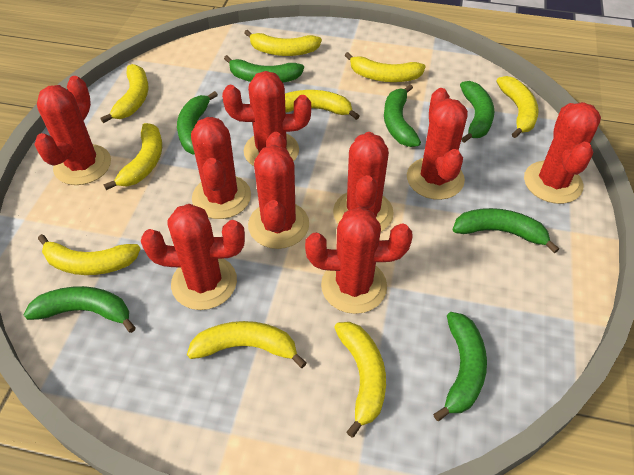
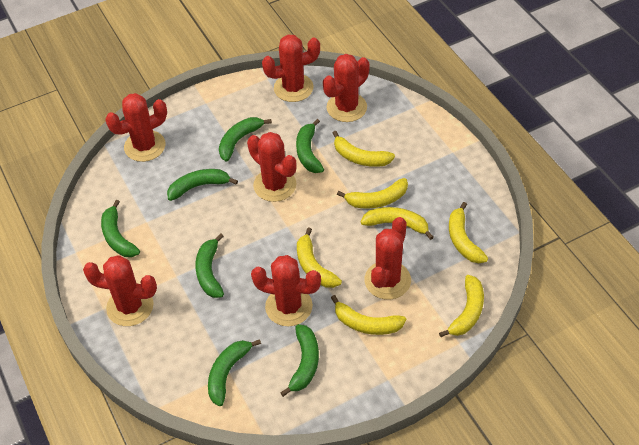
red cactus: [34,76,111,185] [141,204,245,310] [191,117,251,219] [222,71,311,166] [248,132,309,249] [305,207,413,314] [333,132,394,232] [407,88,468,200] [524,102,601,204] = 9 -> [83,255,157,326] [105,93,167,162] [247,132,297,202] [251,255,321,326] [262,35,320,102] [323,54,370,122] [365,217,411,300] = 7
yellow banana: [38,234,141,275] [101,64,148,123] [103,123,162,190] [187,321,307,368] [244,30,322,56] [285,90,359,120] [334,322,386,437] [345,52,426,82] [496,76,539,138] = 9 -> [297,227,342,288] [331,295,406,335] [333,131,395,167] [337,178,408,209] [361,207,434,240] [439,275,484,337] [449,202,488,263] = 7

